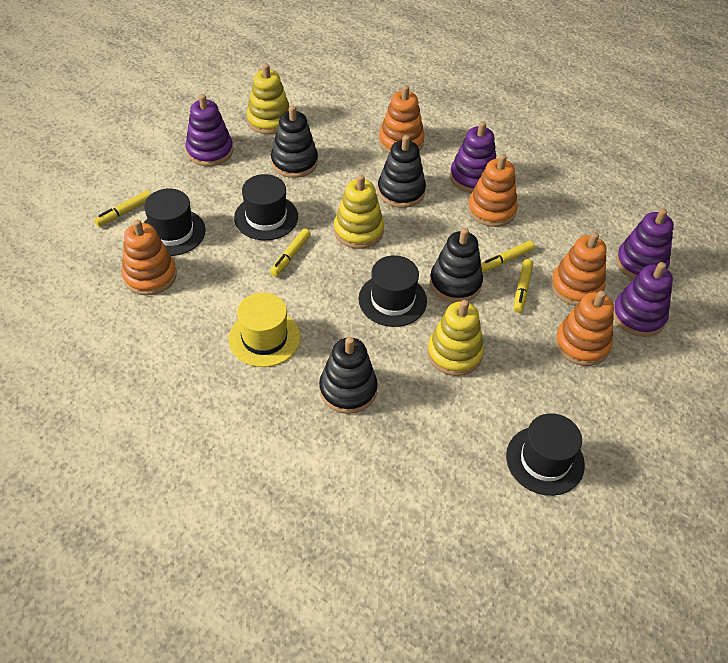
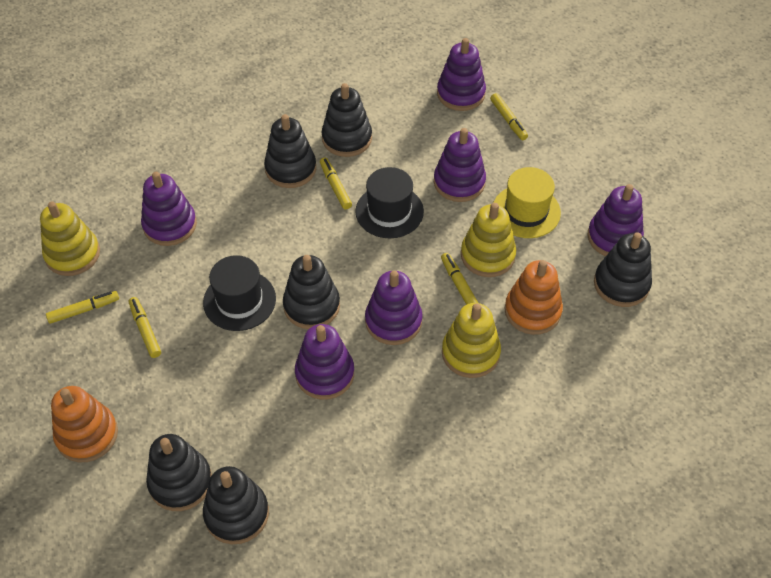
black hat: [144,188,206,256] [234,174,298,240] [359,255,427,327] [506,413,585,496] = 4 -> [203,255,276,331] [355,167,424,238] = 2
black stacking toy: [271,106,318,178] [319,337,378,414] [377,135,426,208] [430,228,483,303] = 4 -> [146,434,212,511] [203,466,269,544] [264,114,316,188] [283,255,340,329] [322,83,372,157] [594,232,652,307] = 6
orange stacking toy: [122,219,177,295] [379,85,425,153] [468,154,518,227] [551,232,606,306] [555,291,614,366] = 5 -> [51,386,118,462] [504,260,563,335] = 2
purple stacking toy: [185,94,233,166] [450,121,496,193] [613,262,673,337] [616,208,674,279] = 4 -> [141,172,197,246] [295,324,354,400] [365,270,422,345] [434,128,486,202] [437,38,486,111] [587,184,644,256] = 6
yellow marker: [94,190,151,226] [270,229,311,276] [481,241,535,272] [514,259,533,313] = 4 -> [46,291,119,324] [129,297,161,358] [320,157,352,209] [441,253,478,305] [490,93,528,140] = 5

